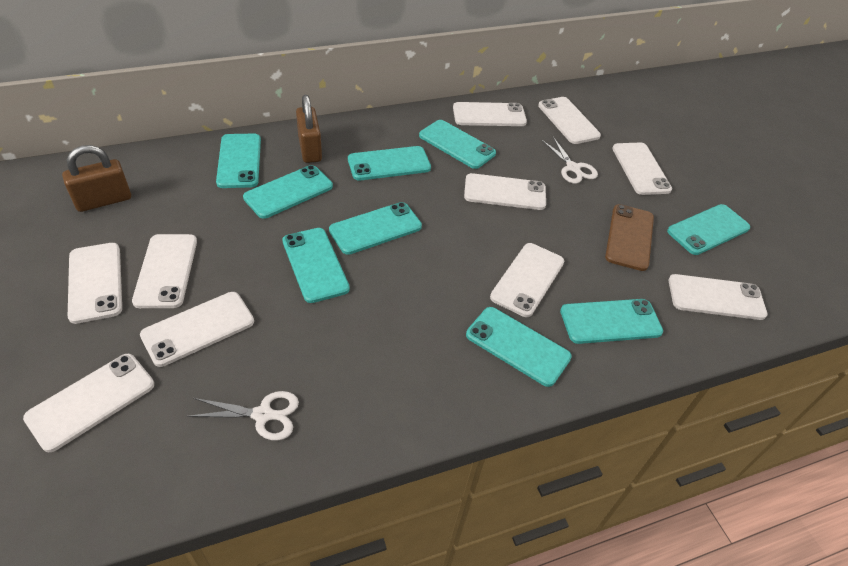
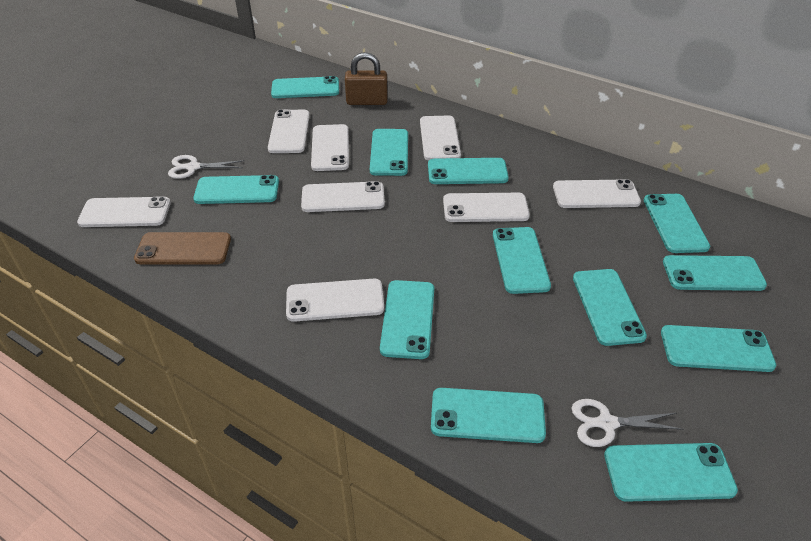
brown padlock: [62,145,131,212] [296,95,322,163] = 2 -> [345,52,388,105] = 1
turquoise phone: [216,134,261,188] [243,165,333,219] [282,228,350,303] [329,202,422,255] [348,146,431,181] [419,120,496,169] [466,307,572,387] [560,299,663,344] [667,204,750,255] = 9 -> [193,175,279,204] [271,76,339,98] [370,129,408,176] [380,280,434,359] [428,158,509,184] [431,388,546,443] [493,227,551,294] [573,269,647,346] [604,443,738,502] [644,194,710,253] [661,325,776,372] [663,255,767,291] = 12
white phone: [23,354,154,452] [68,243,122,324] [132,234,197,308] [140,292,254,367] [453,102,527,126] [464,173,546,210] [490,243,564,317] [538,97,601,144] [612,142,672,195] [668,274,767,320] = 10 -> [77,196,171,227] [268,109,310,153] [286,279,384,322] [301,181,385,212] [311,124,349,171] [420,116,461,160] [443,193,530,222] [553,179,641,208] = 8

